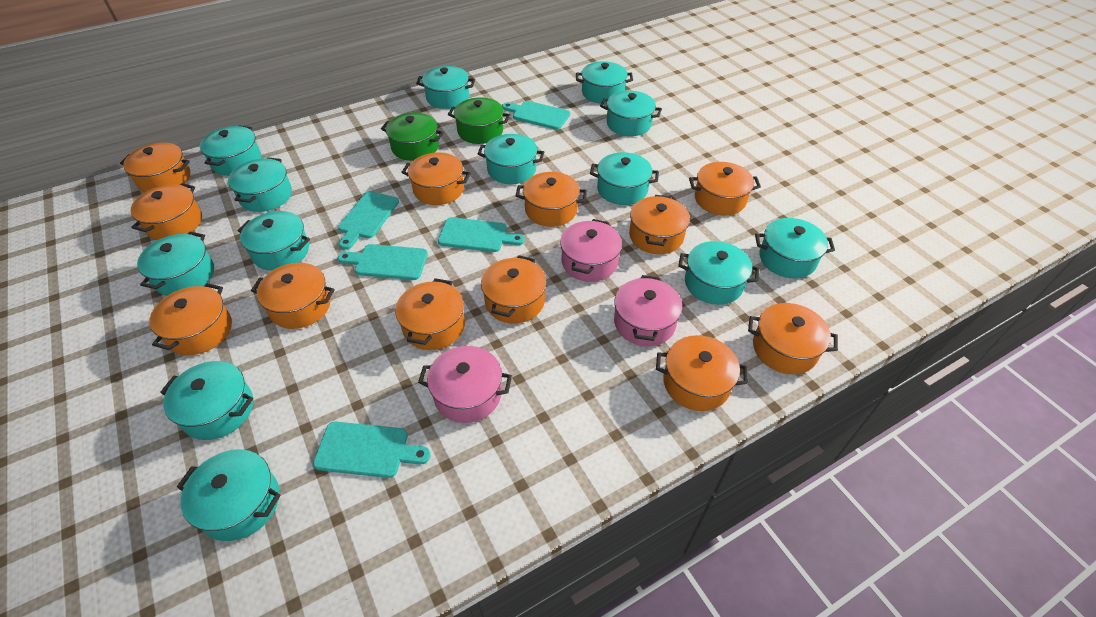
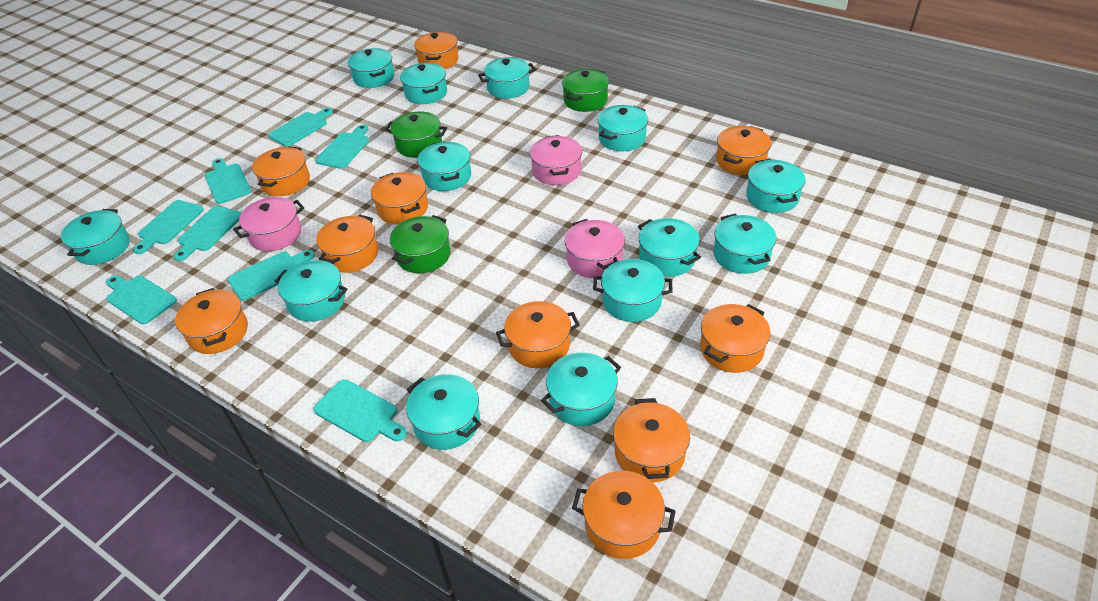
green pot: [381,113,444,161] [448,97,510,144] = 2 -> [385,111,447,158] [390,215,450,273] [562,69,609,112] = 3
orange pot: [120,143,190,192] [130,183,202,240] [150,283,232,355] [251,263,335,329] [395,278,465,350] [401,152,471,205] [481,255,547,323] [516,172,587,227] [629,195,690,254] [656,335,748,411] [689,162,761,216] [748,303,838,374] = 12 -> [175,288,248,354] [252,146,310,196] [316,215,378,273] [371,172,428,225] [414,32,458,69] [496,301,580,368] [572,471,676,559] [613,398,690,482] [700,304,770,373] [716,126,771,175] = 10
turquoise cutting board: [313,422,431,478] [338,191,399,250] [338,244,428,280] [438,217,525,252] [502,101,570,130] = 5 -> [106,276,177,324] [133,200,204,254] [174,206,242,261] [205,158,252,204] [228,250,315,300] [268,108,333,147] [313,379,407,442] [315,124,369,169] = 8

